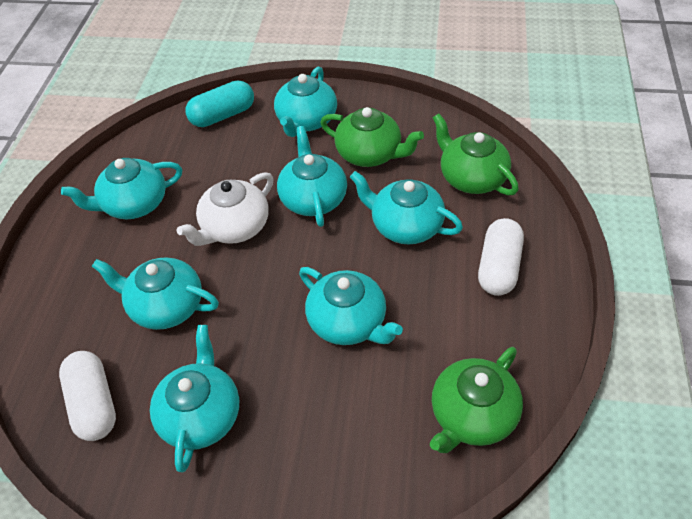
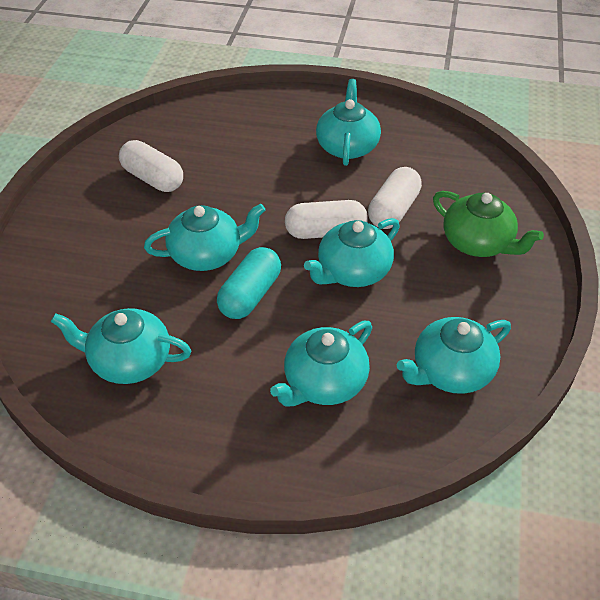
green teapot: [320,107,424,167] [430,347,523,453] [433,114,519,196] = 3 -> [433,191,544,257] = 1
turquoise teapot: [61,158,182,219] [92,257,219,330] [150,325,239,472] [274,67,337,137] [277,126,347,227] [299,267,403,345] [350,171,463,245] = 7 -> [51,308,191,384] [144,204,265,271] [270,321,372,406] [304,218,400,287] [316,79,381,166] [397,317,511,394] = 6
white capsule: [59,351,116,441] [478,218,524,296] = 2 -> [119,140,183,192] [285,200,368,239] [368,167,422,229] = 3
white teapot: [177,172,273,246] = 1 -> none = 0

